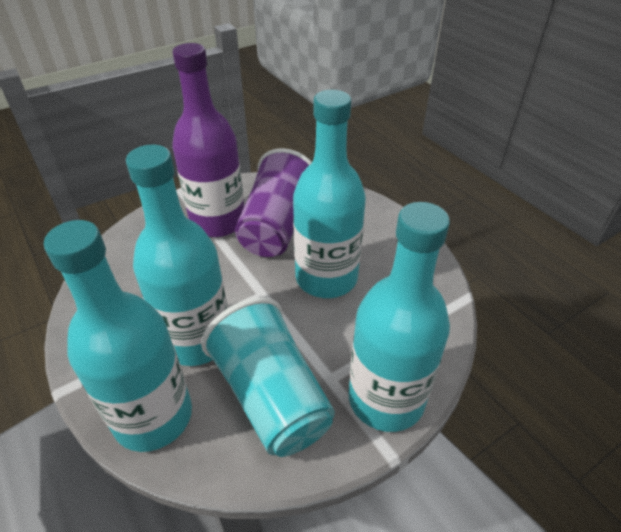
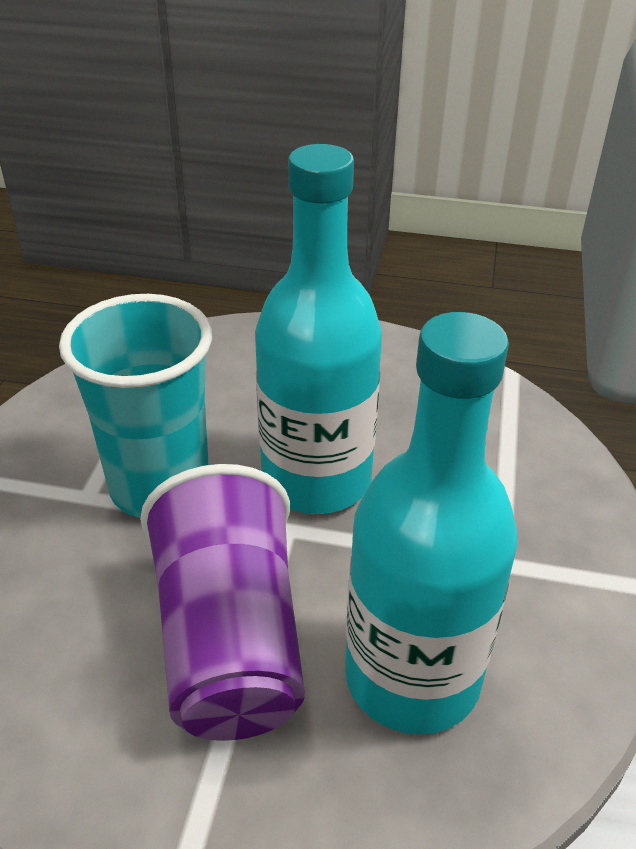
purple bottle: [172,43,244,237] = 1 -> none = 0
turquoise bottle: [44,220,192,452] [126,145,228,366] [293,90,366,298] [348,202,450,432] = 4 -> [255,144,382,514] [345,312,518,735] = 2

